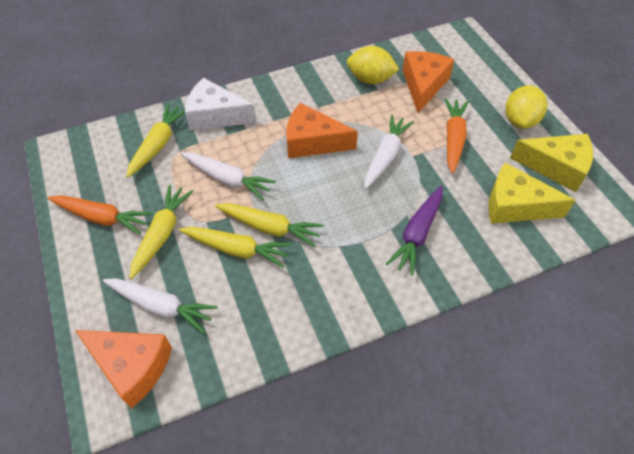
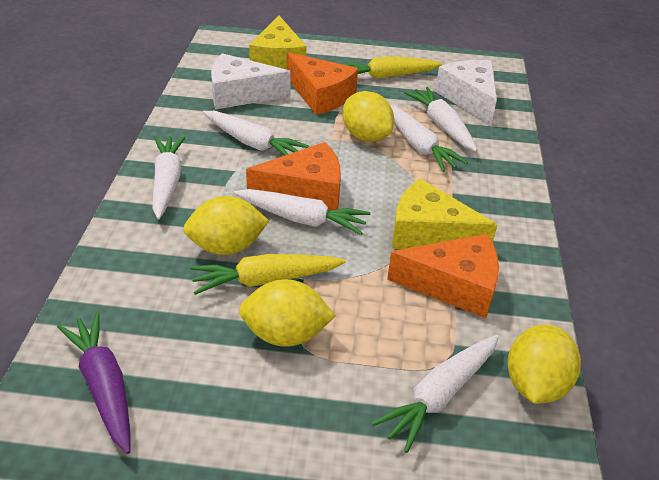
orange carrot: [47,195,152,235] [444,98,469,174] = 2 -> none = 0
white carrot: [103,278,217,334] [181,152,276,200] [364,115,414,189] = 3 -> [152,136,186,219] [203,111,309,156] [234,189,370,235] [372,335,499,453] [390,105,468,172] [404,87,477,151] = 6
white cheese: [185,78,257,131] = 1 -> [211,53,291,109] [435,60,497,125] = 2
yellow carrot: [126,104,185,178] [129,185,194,279] [179,227,292,268] [215,203,324,247] = 4 -> [190,254,346,295] [343,56,442,79] = 2
yellow lemon: [347,46,399,84] [505,85,547,129] = 2 -> [183,196,269,255] [239,279,336,347] [342,91,394,142] [508,325,581,404] = 4

